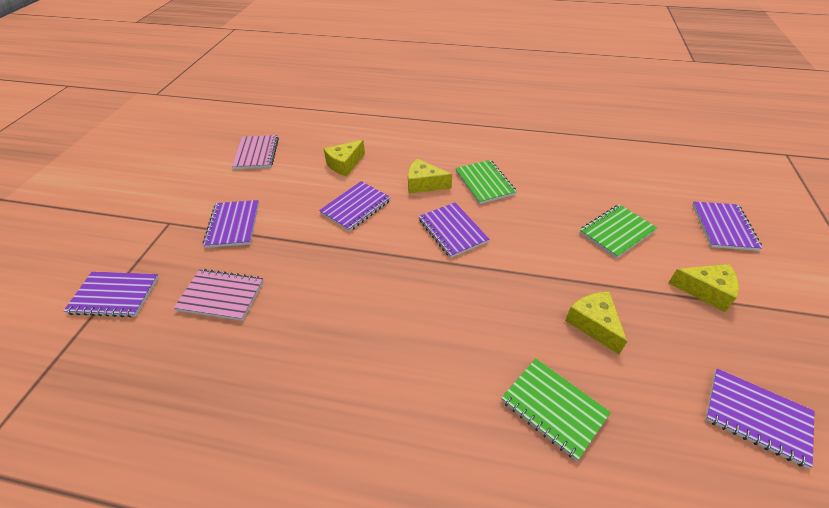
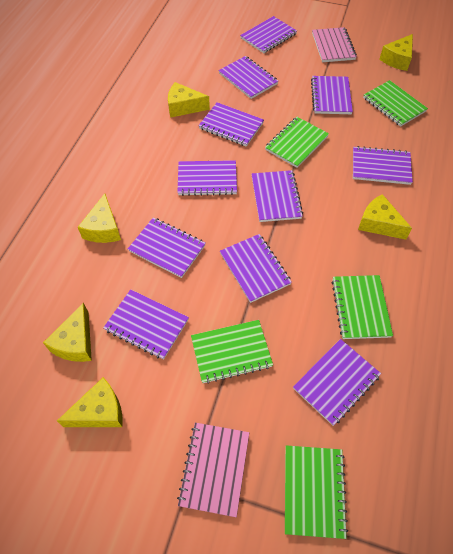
green notebook: [455,160,517,204] [501,358,611,461] [580,204,657,259] = 3 -> [191,320,273,384] [265,117,329,168] [285,445,348,539] [331,275,393,339] [363,80,428,127] = 5
purple notebook: [64,272,159,318] [203,200,259,248] [319,181,391,231] [418,202,489,258] [692,202,762,251] [705,369,815,468] = 6 -> [103,289,189,360] [128,218,206,278] [177,160,237,196] [198,102,264,147] [218,56,278,99] [220,234,292,303] [240,16,297,53] [252,170,303,222] [293,339,381,426] [311,76,353,114] [353,146,413,185] = 11
yellow cheese: [324,140,365,176] [408,159,452,194] [565,292,627,354] [668,264,739,312] = 4 -> [43,303,92,362] [57,377,123,427] [78,193,121,243] [168,82,210,118] [358,194,412,240] [380,34,413,71] = 6

